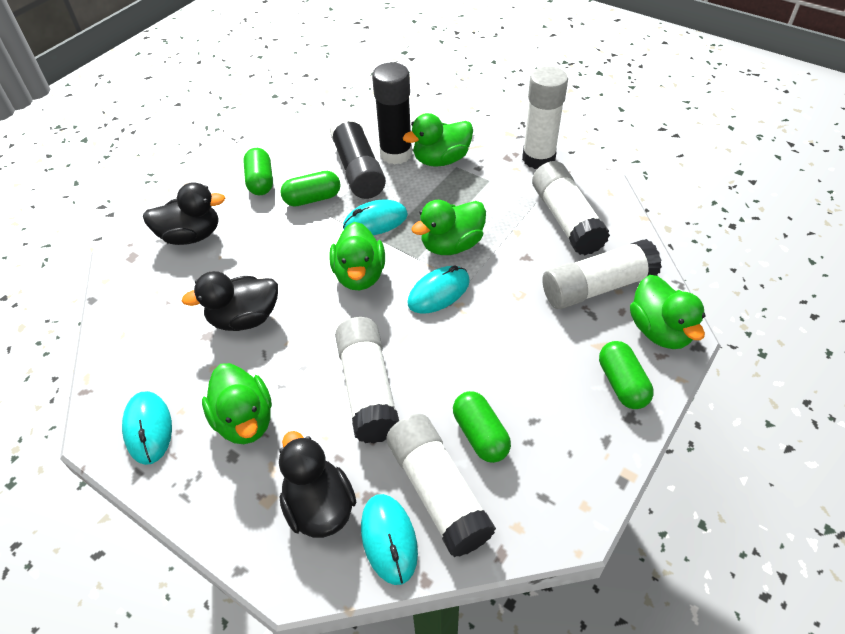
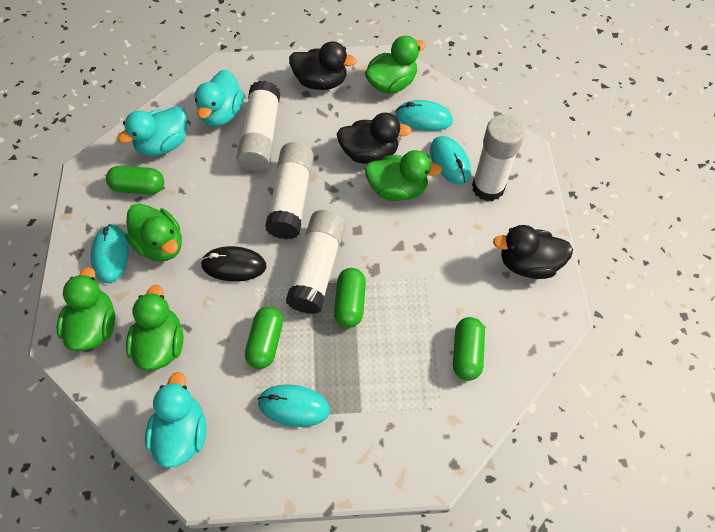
black glue stick: [329,114,386,199] [372,63,412,165] = 2 -> none = 0
black mouse: none = 0 -> [200,246,267,281] = 1
turquoise duck: none = 0 -> [118,106,187,156] [145,372,206,468] [195,70,244,126] = 3
white glue stick: [335,317,399,444] [386,414,496,557] [522,66,568,169] [532,161,610,255] [542,239,662,309] = 5 -> [237,81,281,171] [265,142,314,239] [286,210,345,314] [472,114,525,201] = 4

